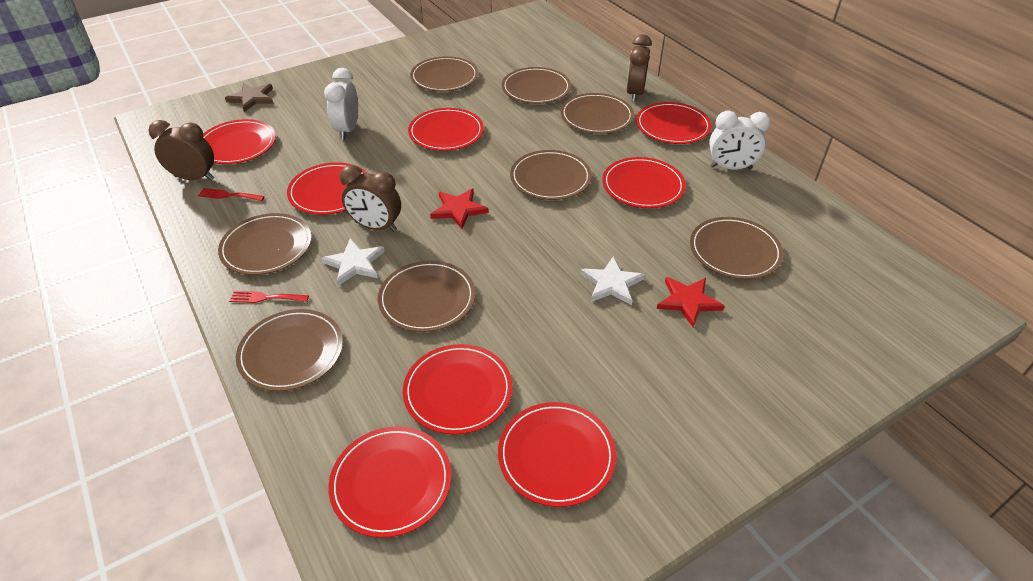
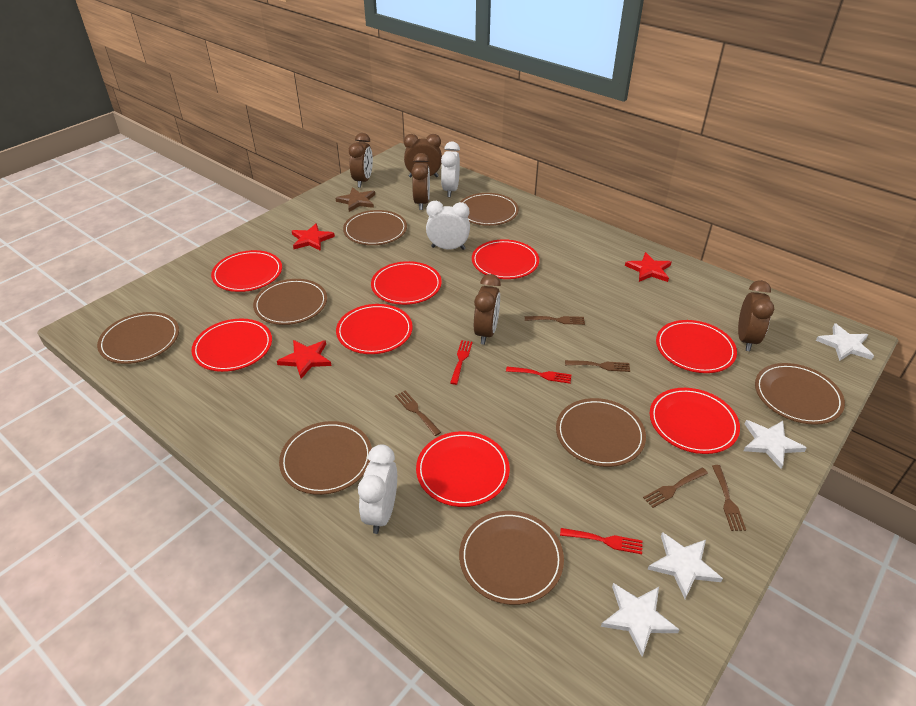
brown clock: [148,120,214,181] [340,165,401,232] [626,34,652,102] = 3 -> [349,133,373,188] [404,134,442,178] [411,153,430,210] [474,274,501,345] [738,280,774,351] = 5
brown fork: none = 0 -> [395,391,441,436] [525,316,585,325] [565,360,630,372] [643,468,708,508] [712,465,746,531] = 5
red fork: [198,188,265,201] [229,291,309,303] = 2 -> [450,340,473,385] [506,366,572,384] [560,528,643,554] = 3
red star: [430,188,489,229] [657,277,725,327] = 2 -> [277,340,332,379] [292,223,335,251] [625,252,671,282] = 3
white clock: [324,68,358,140] [709,110,770,170] = 2 -> [358,444,397,534] [426,201,470,250] [441,141,460,197] = 3
white star: [321,238,385,286] [580,256,645,305] = 2 -> [601,583,680,657] [648,532,723,599] [743,420,807,469] [816,323,874,361] = 4

